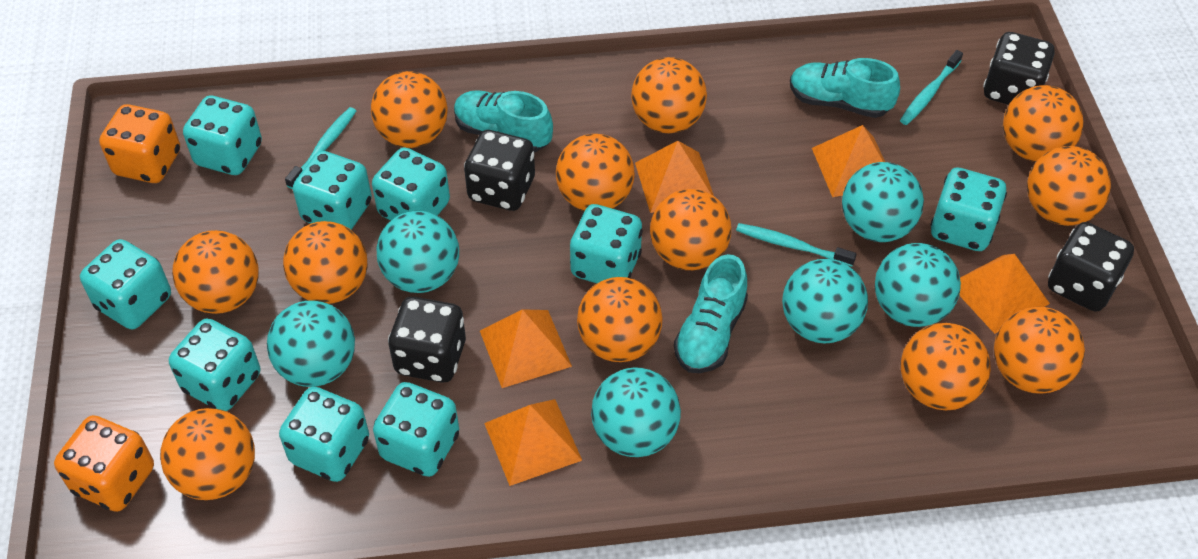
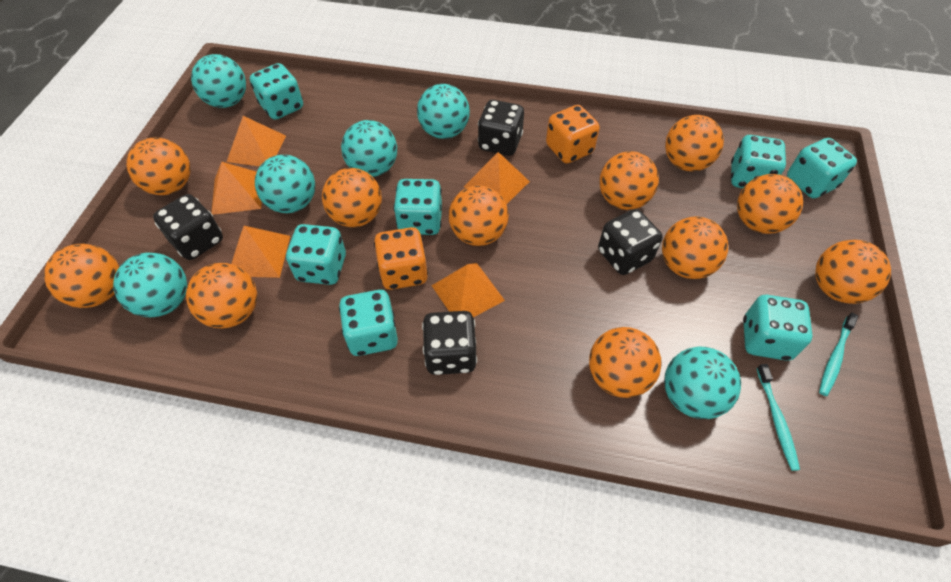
orange ball: [160,408,255,500] [172,230,259,314] [283,221,367,304] [371,71,448,148] [556,134,635,211] [577,277,663,362] [631,57,707,133] [650,189,731,270] [901,323,991,410] [994,307,1085,394] [1003,85,1083,162] [1027,146,1111,226] = 12 -> [44,244,119,308] [126,138,190,195] [186,263,257,328] [322,168,382,227] [449,185,509,246] [589,327,662,398] [599,151,659,210] [662,216,728,279] [665,115,724,171] [737,174,803,234] [815,240,891,304] = 11
turquoise dice: [80,239,171,329] [169,319,260,411] [183,96,262,175] [279,387,369,482] [293,151,372,230] [372,147,450,220] [373,382,459,477] [570,204,643,283] [930,167,1007,251] = 9 -> [250,63,303,120] [286,224,346,285] [339,290,398,356] [393,179,442,235] [731,135,786,188] [743,295,813,361] [787,138,857,198] = 7
turquoise shoe: [454,90,553,152] [674,254,748,373] [790,58,900,118] = 3 -> none = 0
turquoise toothbrush: [285,107,356,189] [736,223,857,267] [900,50,963,125] = 3 -> [757,364,800,471] [819,313,858,396] = 2

